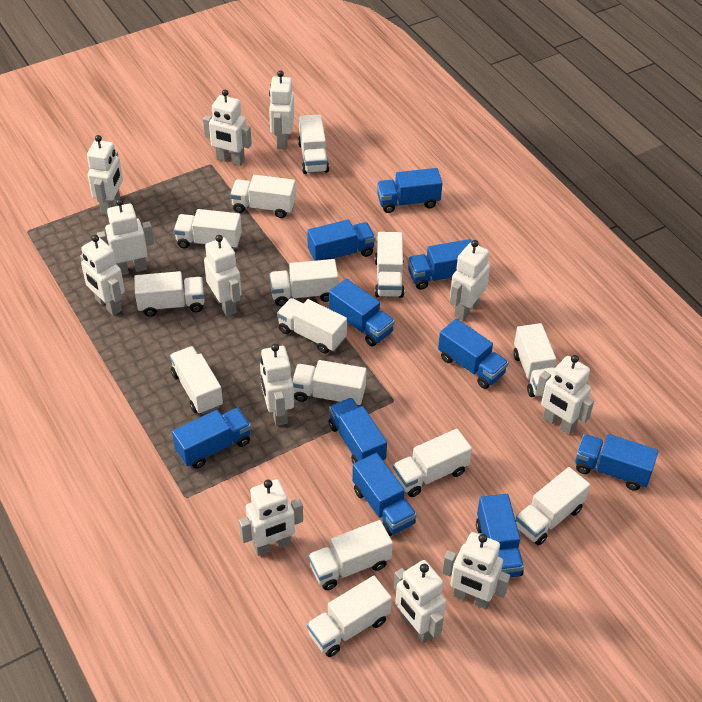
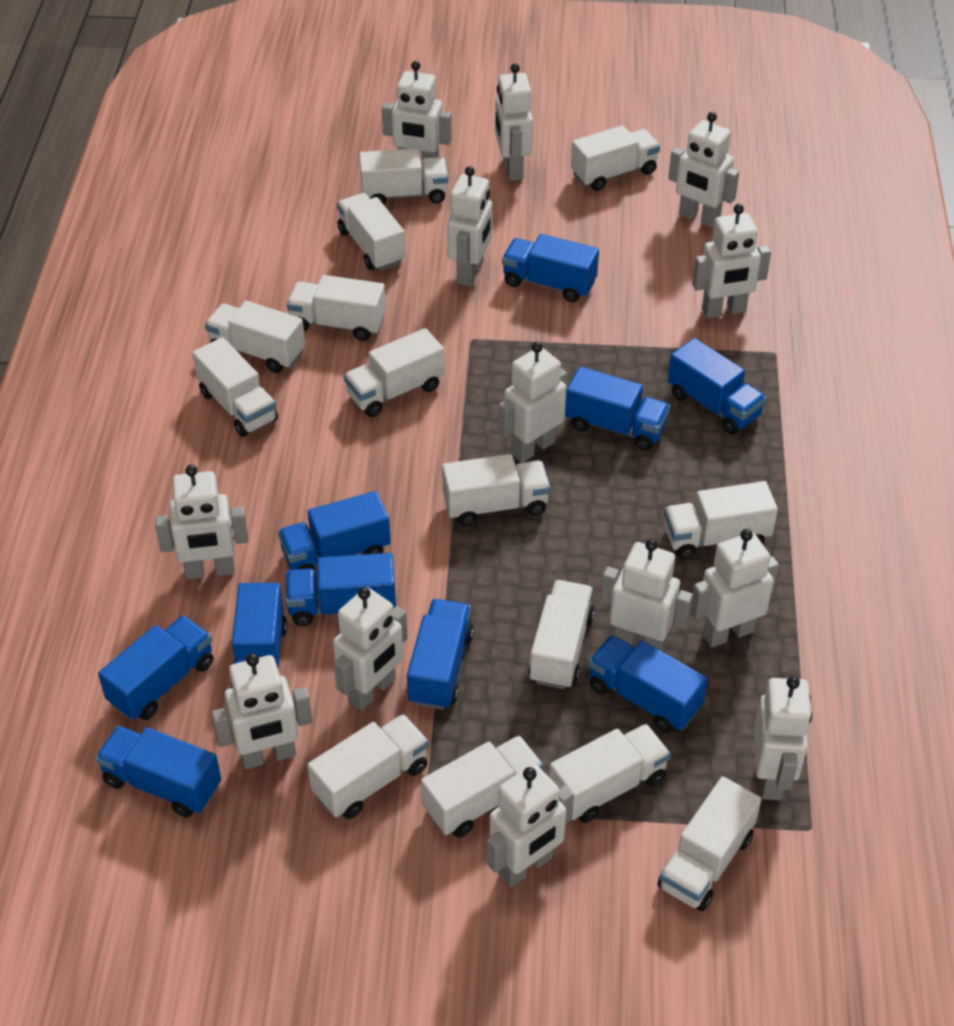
white robot: [80,235,125,316] [87,135,123,215] [97,199,154,275] [203,90,252,166] [204,235,241,316] [239,479,303,556] [260,344,294,426] [269,70,294,149] [394,560,446,643] [442,532,510,609] [450,240,490,321] [536,355,594,435] = 12 -> [155,465,248,579] [212,653,312,769] [333,587,408,711] [382,61,452,159] [447,166,492,286] [487,764,574,887] [495,63,533,181] [498,342,567,463] [601,539,693,652] [668,112,739,228] [691,529,779,648] [692,204,771,318] [754,676,812,800] = 13

